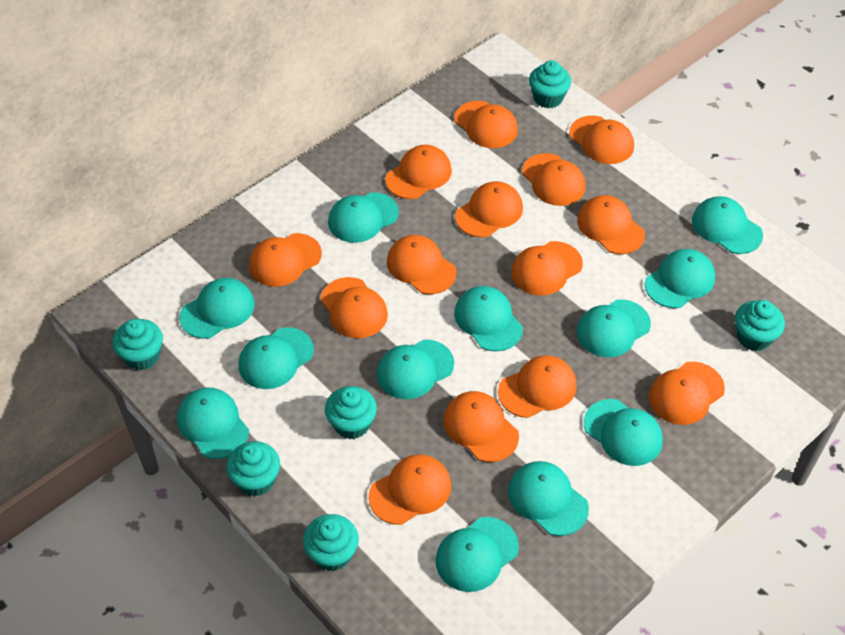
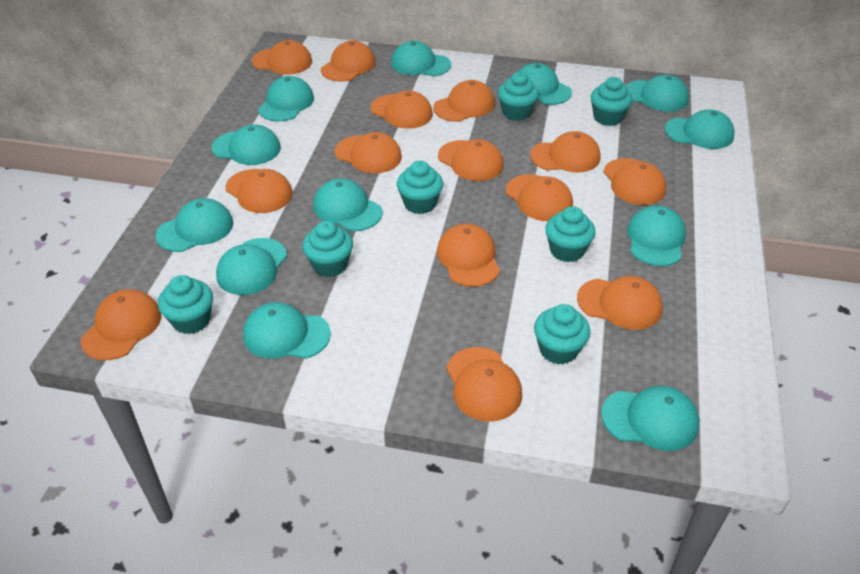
turquoise cupcake: [112,319,163,370] [226,441,280,496] [303,514,359,571] [325,386,377,439] [529,60,571,108] [735,300,785,351] = 6 -> [158,275,213,334] [302,221,353,277] [397,161,443,214] [498,72,539,121] [534,304,590,364] [545,206,595,262] [591,77,632,126] = 7

